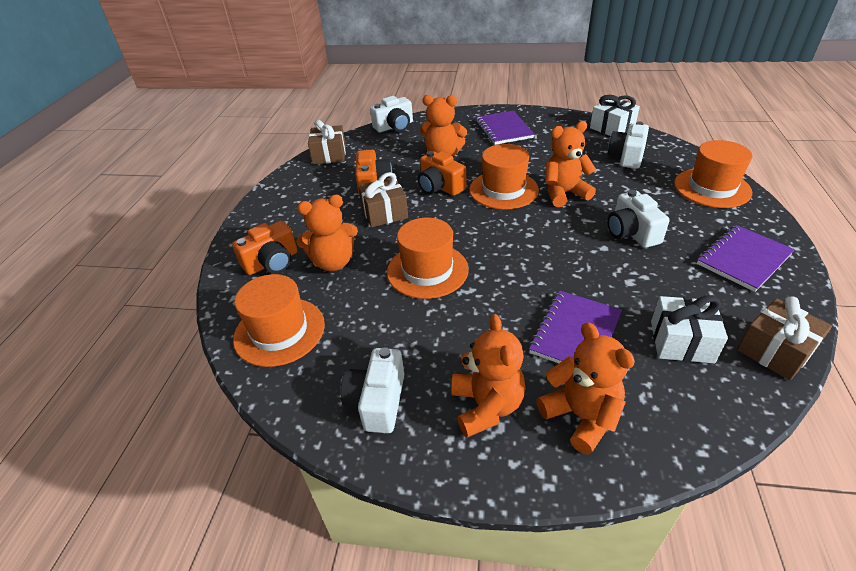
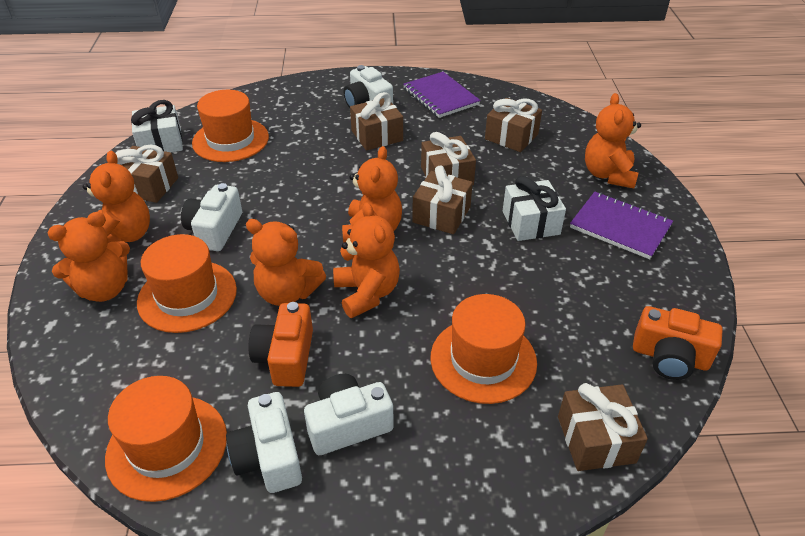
brown gift: [308,120,346,164] [358,172,408,228] [737,296,832,380] = 3 -> [116,145,178,203] [350,92,403,151] [412,165,473,234] [421,132,476,185] [485,98,542,152] [558,383,648,471] = 6
orange camera: [232,221,297,275] [355,150,393,193] [418,151,466,196] = 3 -> [249,302,313,387] [633,306,723,380] = 2
orange teddy bear: [296,195,358,271] [420,95,467,156] [451,314,525,438] [537,322,635,455] [545,121,596,207] = 5 -> [48,212,130,302] [83,151,150,243] [246,219,326,306] [333,202,400,318] [342,146,402,243] [585,93,641,188] = 6
purple notebook: [476,111,535,145] [529,290,622,363] [697,225,795,292] = 3 -> [403,72,481,118] [570,192,673,259] = 2

